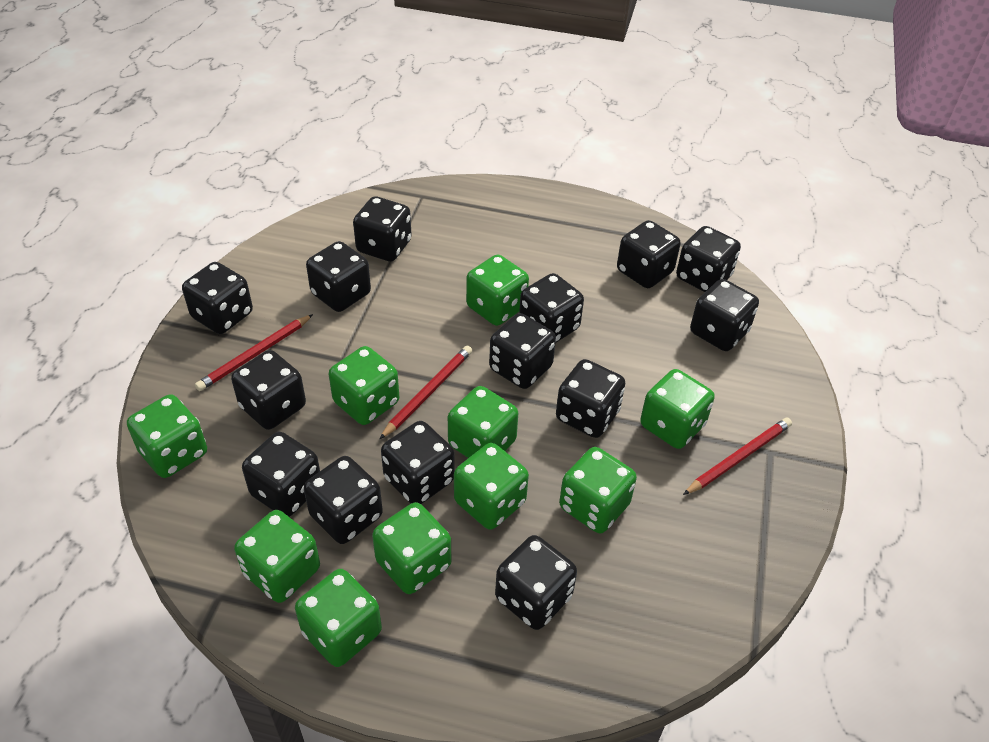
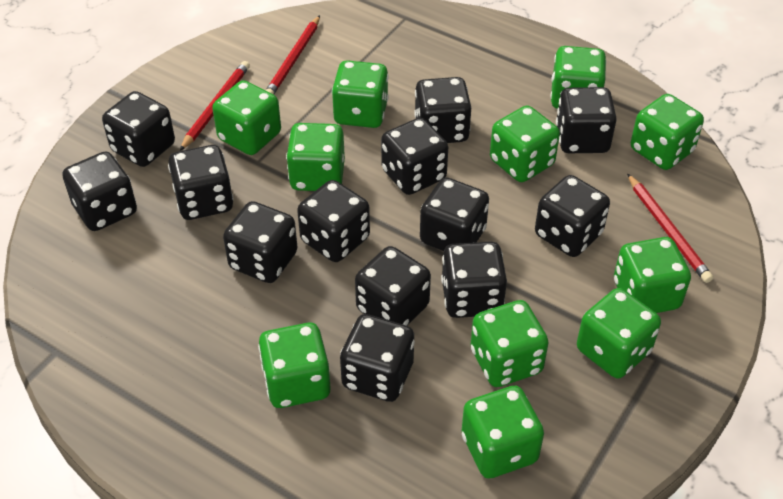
black dice: [182,262,253,334] [231,350,306,430] [242,432,320,517] [304,456,383,544] [306,241,371,312] [353,196,412,261] [381,421,455,504] [489,313,556,389] [495,535,577,630] [519,273,584,342] [556,359,625,438] [617,220,680,288] [676,226,741,292] [690,279,759,351] = 14 -> [62,151,137,231] [102,91,175,167] [168,145,234,220] [223,201,297,283] [297,180,370,262] [340,314,415,402] [355,246,431,326] [381,118,448,195] [414,77,471,143] [420,177,489,251] [441,242,507,318] [535,175,610,257] [556,87,617,153] = 13
green dice: [127,394,207,478] [234,510,320,603] [295,569,382,667] [329,346,399,425] [372,502,451,594] [448,386,518,458] [454,443,529,530] [466,254,529,326] [559,447,637,533] [640,369,715,449] = 10 -> [212,80,281,155] [258,323,331,408] [286,123,345,191] [332,60,389,128] [462,386,544,479] [471,300,549,387] [490,105,560,182] [550,46,606,109] [577,288,661,378] [614,237,691,313] [631,94,704,170] = 11

